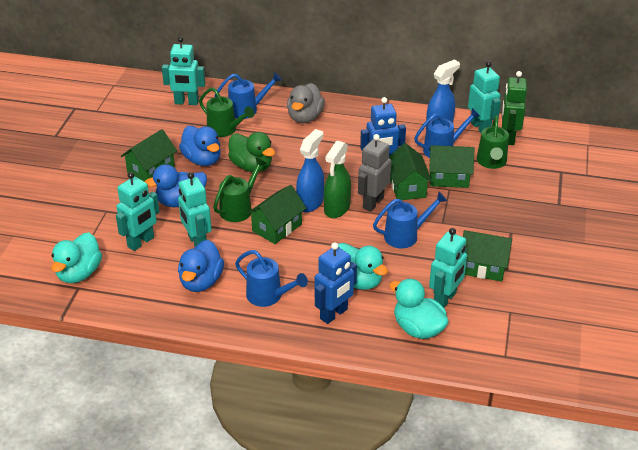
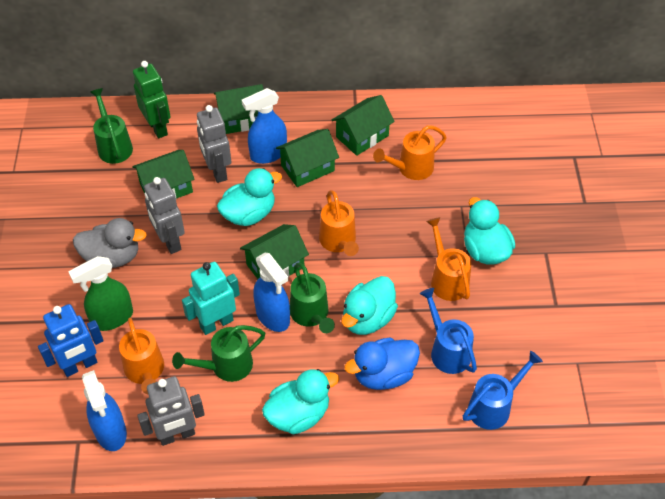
blue duck: [145,164,207,207] [178,240,224,292] [179,126,221,166] = 3 -> [344,338,420,390] = 1
blue robot: [315,242,357,324] [360,97,406,156] = 2 -> [38,304,104,377] = 1
blue spray bottle: [296,129,324,212] [426,60,460,129] = 2 -> [82,370,127,451] [242,88,287,164] [254,253,290,332] = 3
blue watering can: [215,72,282,119] [235,250,308,307] [373,192,447,248] [414,108,480,158] = 4 -> [420,288,477,374] [463,351,543,430] = 2
green duck: [228,132,275,172] = 1 -> none = 0
grey robot: [358,134,391,212] = 1 -> [137,376,205,446] [144,177,185,254] [197,105,231,183] = 3
orange watering can: none = 0 -> [119,318,164,394] [319,190,359,256] [373,125,447,180] [426,217,471,301] = 4
turquoise duck: [51,232,102,283] [338,243,388,290] [390,279,449,339] = 3 -> [217,168,282,226] [262,369,339,434] [341,276,398,335] [464,197,515,265] = 4
turquoise robot: [116,172,159,251] [162,37,205,105] [178,172,212,247] [429,228,467,308] [468,61,501,133] = 5 -> [182,262,240,335] = 1

